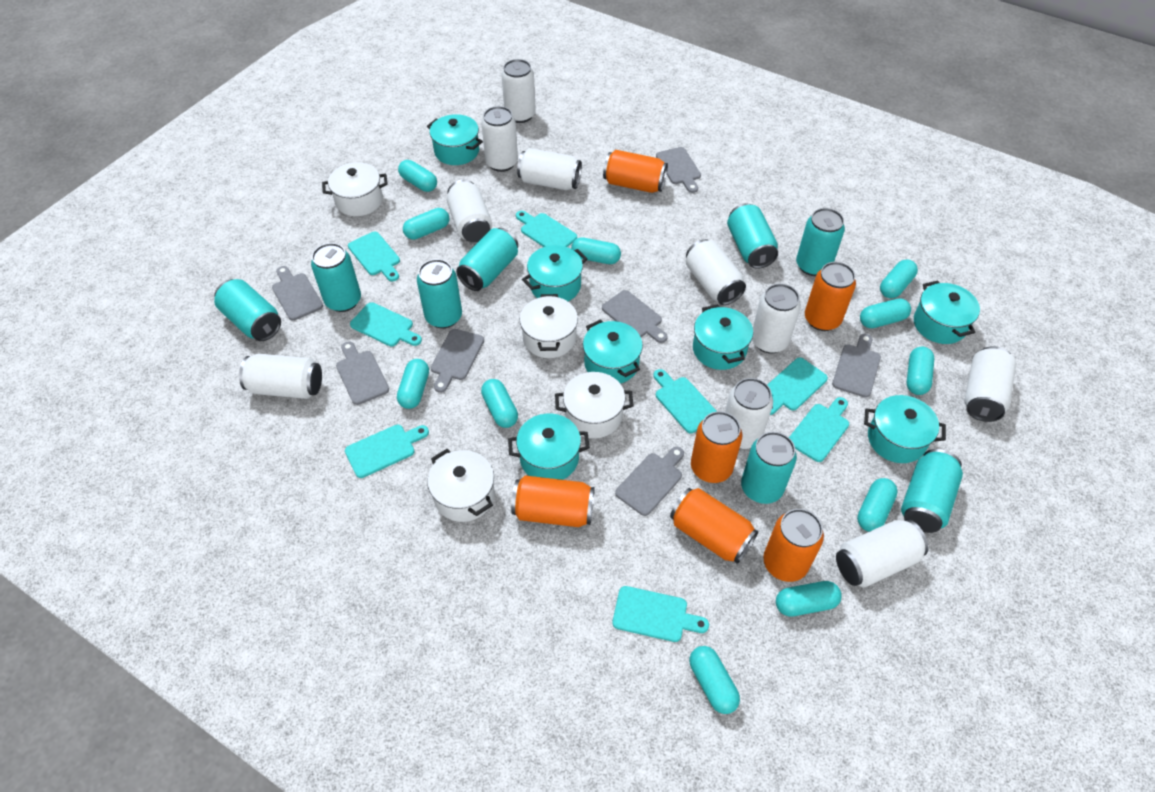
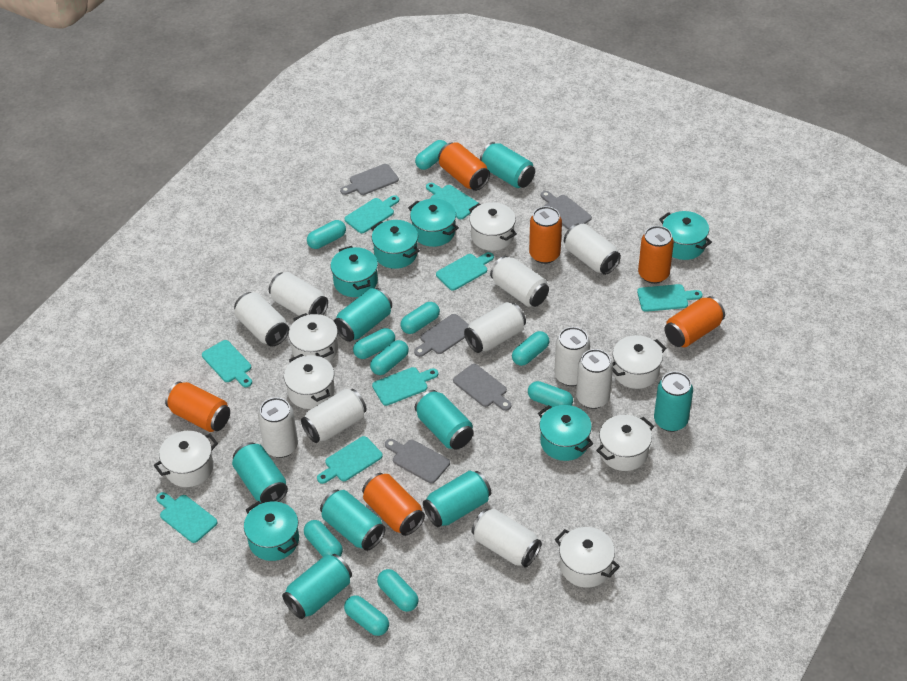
grey cutting board: [272,266,323,321] [336,341,389,405] [431,329,484,393] [602,290,668,343] [615,447,684,516] [656,147,701,193] [832,334,881,398] = 7 -> [340,164,399,195] [385,439,450,483] [414,314,469,357] [453,364,511,411] [541,191,592,229] = 5
turquoise capsule: [397,359,429,409] [398,160,437,192] [403,208,449,240] [481,379,518,428] [571,237,621,264] [689,646,740,714] [776,581,842,617] [857,478,898,532] [860,298,911,328] [880,259,918,298] [907,347,934,395] = 11 -> [304,520,343,557] [307,220,346,249] [344,595,389,636] [353,328,395,359] [370,340,409,375] [377,569,419,612] [401,302,440,334] [415,140,447,170] [512,331,549,366] [528,381,573,407] = 10
turquoise pot: [427,114,483,165] [508,414,590,480] [522,245,588,301] [583,319,643,384] [693,304,753,370] [864,395,946,463] [914,280,980,344] = 7 -> [244,501,299,561] [331,246,378,297] [371,220,420,269] [408,198,459,247] [538,405,593,461] [659,211,712,260] = 6
white pot: [322,162,388,216] [427,449,495,522] [520,294,578,358] [555,372,634,439] = 4 -> [153,431,218,487] [284,354,335,409] [288,313,338,362] [469,202,517,251] [555,527,620,588] [596,415,654,471] [612,335,666,389] = 7

